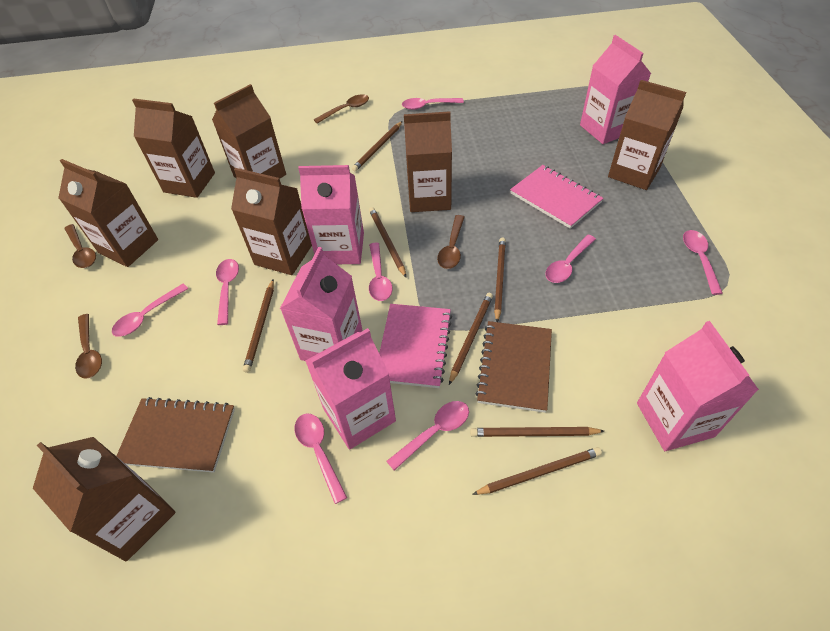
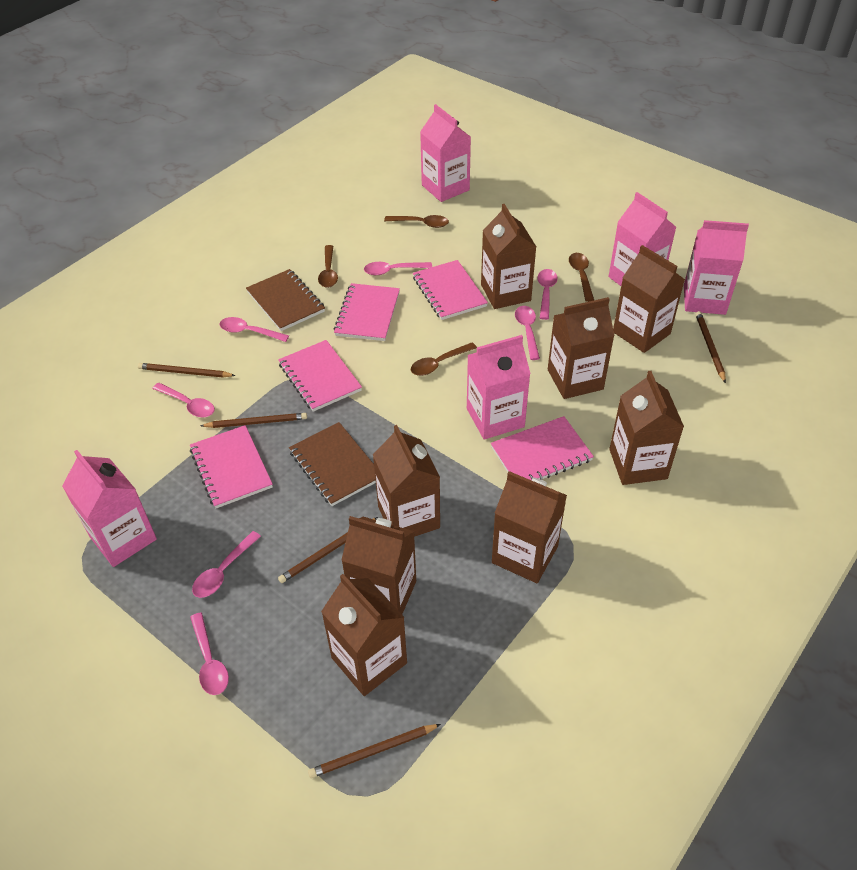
brown carton: [33,437,176,561] [58,159,158,267] [132,99,215,198] [212,84,286,179] [231,168,312,275] [404,111,452,212] [608,80,686,190] = 7 -> [321,574,407,696] [341,516,416,614] [373,425,440,537] [481,204,536,309] [492,471,567,583] [548,297,615,399] [609,371,684,485] [613,245,685,353] = 8
brown pencil: [243,279,274,373] [352,121,403,172] [369,207,406,277] [449,293,493,385] [470,427,604,437] [472,447,602,495] [494,238,506,322] = 7 -> [138,363,236,378] [200,413,307,428] [278,517,378,583] [308,724,441,778] [695,311,726,383] = 5
pink notebook: [379,304,452,388] [510,165,603,229] = 2 -> [190,425,273,508] [278,340,362,412] [334,283,400,341] [413,260,488,320] [491,416,594,480] = 5
pink spoon: [112,284,189,337] [216,259,239,325] [295,414,347,504] [369,242,392,301] [386,401,469,471] [402,98,464,110] [545,235,596,283] [683,230,723,295] = 8 -> [152,383,215,417] [190,612,229,695] [192,531,261,598] [220,317,289,342] [364,262,432,275] [515,306,540,360] [537,269,558,320] = 7

